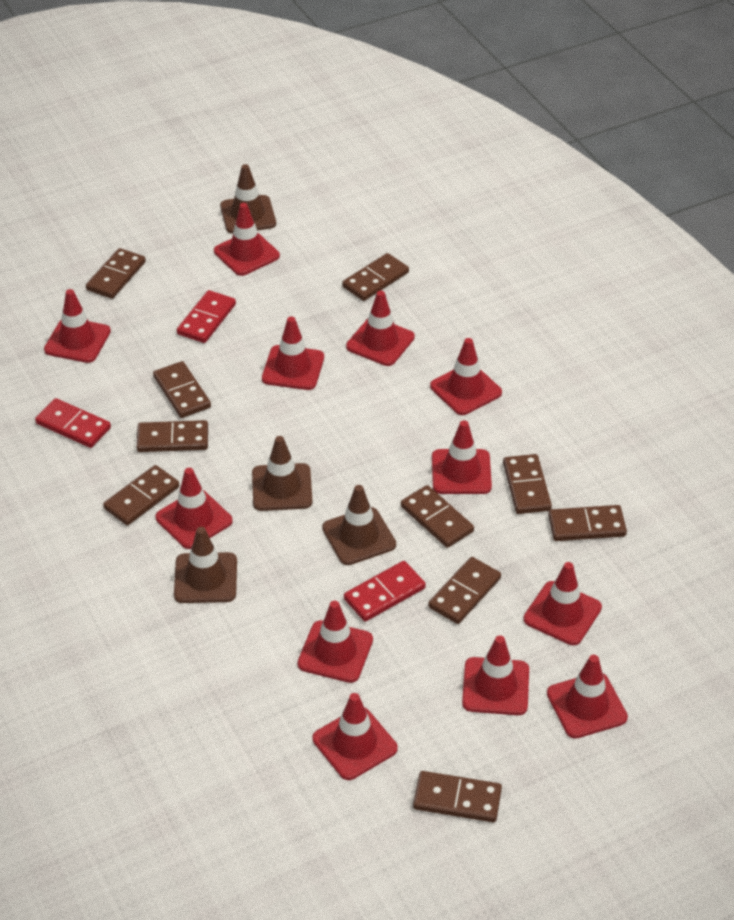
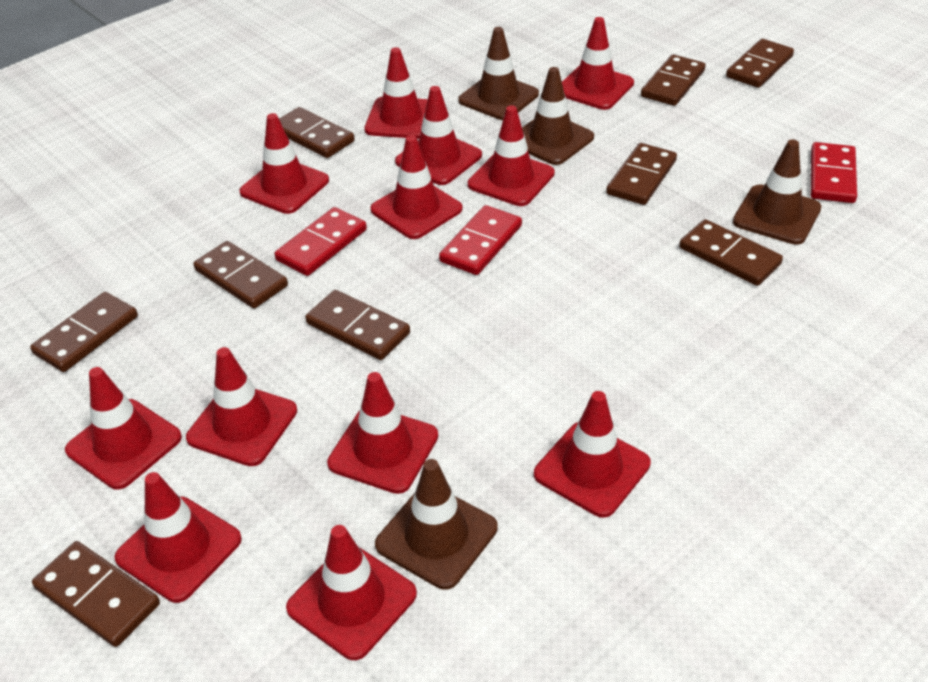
brown domino: [86,248,146,299] [103,465,179,525] [137,420,208,452] [153,361,211,418] [342,253,409,301] [401,485,474,548] [413,771,502,822] [428,557,501,624] [503,454,552,514] [548,505,627,541] = 10 -> [30,292,138,372] [32,541,160,647] [193,241,288,308] [279,107,354,158] [305,290,410,360] [606,143,677,205] [641,54,705,106] [679,219,783,286] [726,39,794,88] = 9

